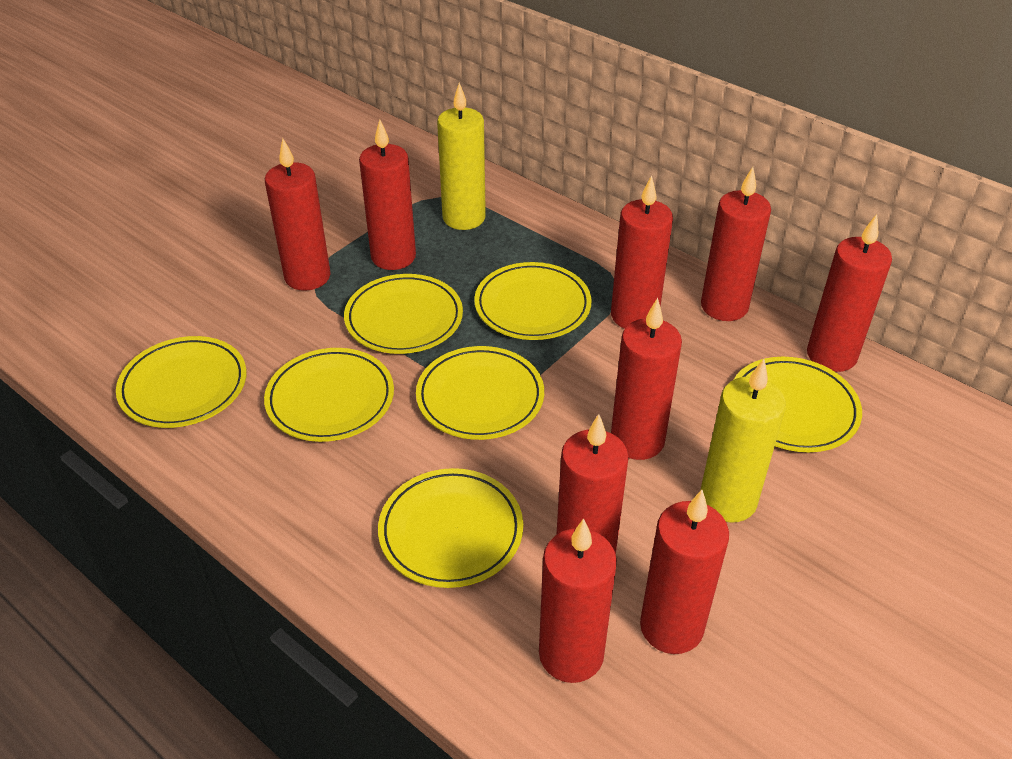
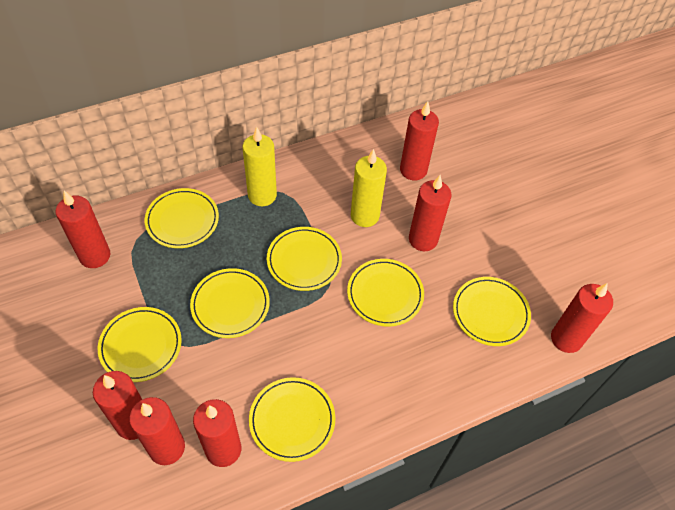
red candle: [265,138,331,291] [359,119,416,270] [539,518,617,683] [556,414,629,554] [611,175,673,329] [611,298,682,460] [640,490,729,654] [701,167,771,321] [807,214,892,372] = 9 -> [56,191,110,268] [93,371,142,440] [129,397,185,465] [193,399,241,467] [400,101,439,180] [409,175,451,251] [551,283,613,353] = 7

